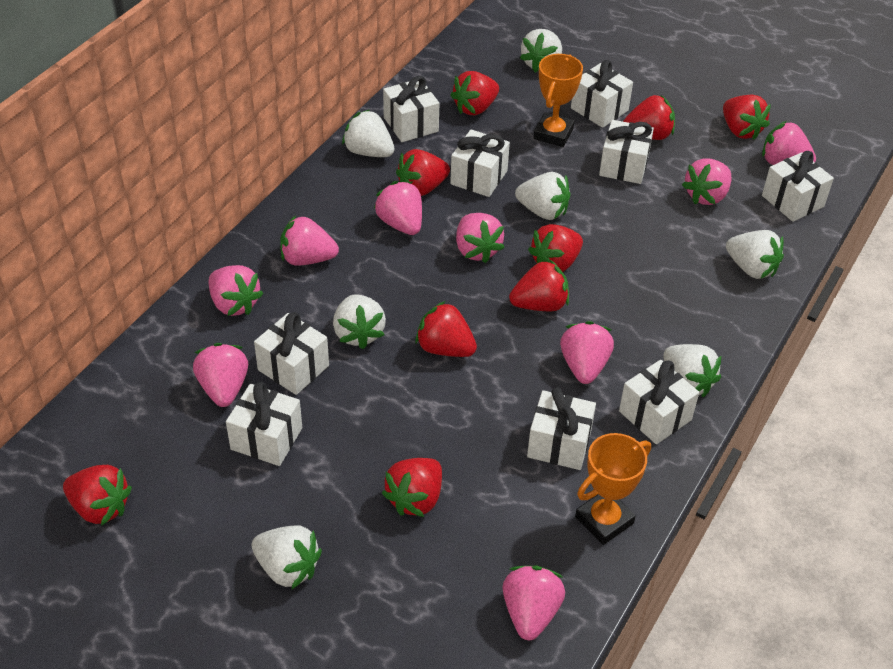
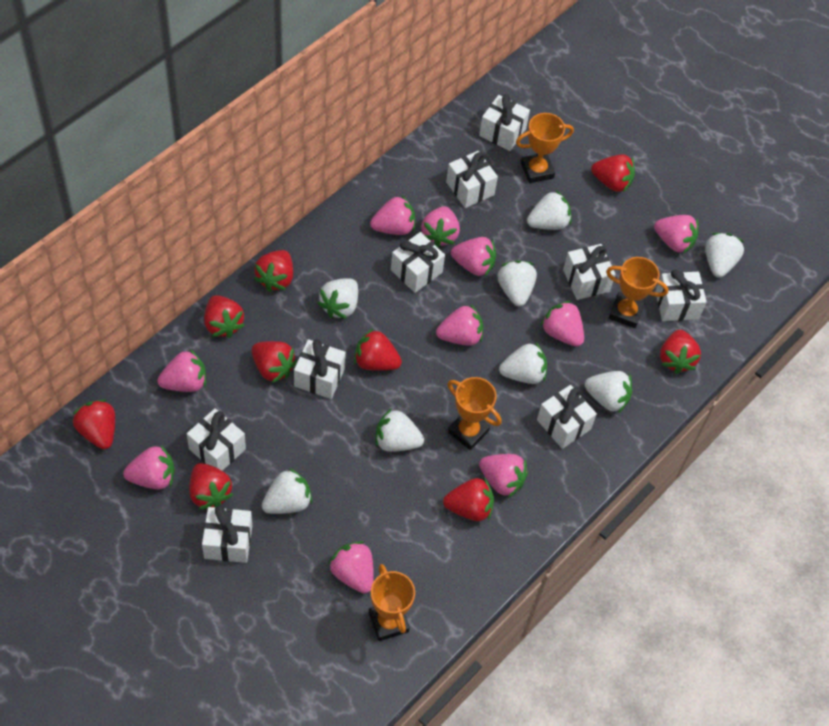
orange trophy: [534,54,583,147] [575,433,651,545] = 2 -> [369,564,415,641] [448,377,502,450] [516,113,574,183] [606,257,668,328] = 4
pink strawberry: [193,343,248,407] [209,265,263,316] [280,215,339,266] [374,181,422,235] [456,213,505,263] [502,566,565,640] [560,321,614,384] [682,159,731,205] [762,121,816,165] = 9 -> [123,445,174,489] [157,349,206,392] [328,541,374,594] [370,196,415,235] [421,206,460,247] [436,305,483,346] [451,237,496,276] [479,454,528,498] [540,301,584,347] [654,215,699,253] = 10
white strawberry: [252,525,322,589] [333,295,386,349] [342,110,394,157] [515,172,570,220] [520,29,562,73] [663,344,721,397] [726,230,784,279] = 7 -> [262,468,312,514] [318,278,358,319] [376,408,424,452] [497,260,537,306] [499,343,547,384] [527,191,571,230] [585,371,632,412] [705,233,744,277] = 8

